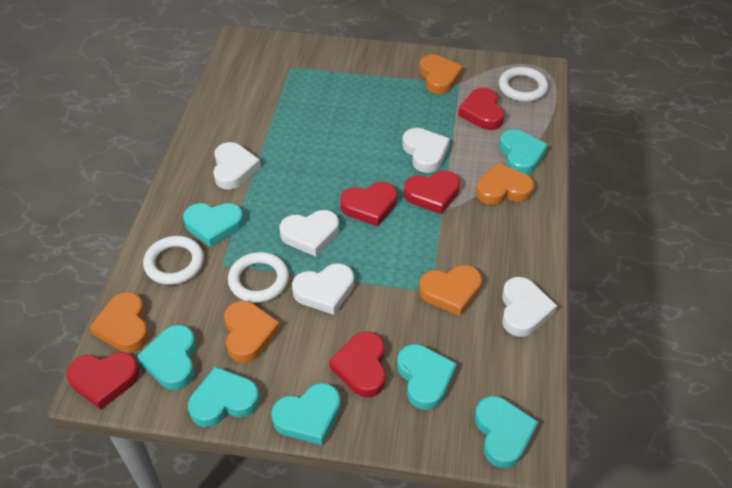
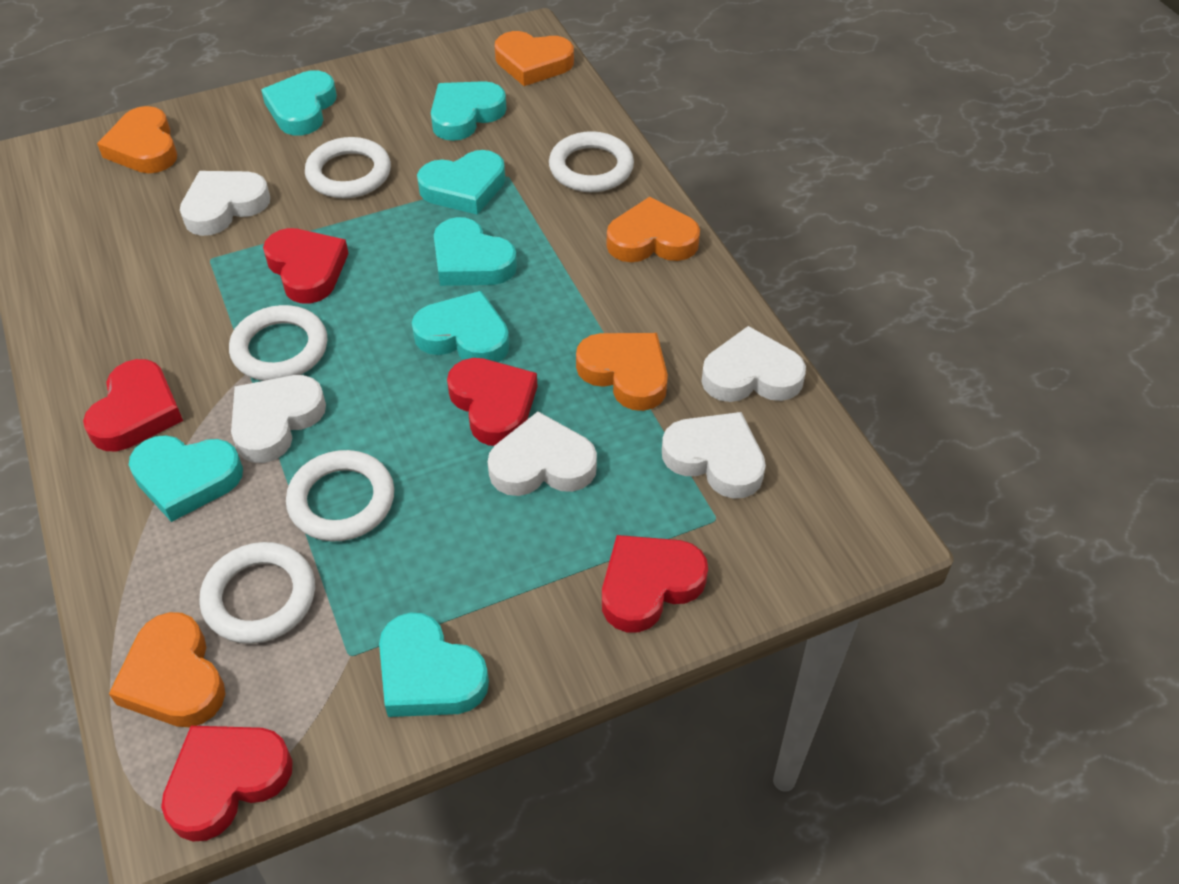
white ring: [143,236,204,285] [228,252,289,303] [499,67,548,102] = 3 -> [199,542,315,644] [229,305,327,381] [286,450,394,542] [305,137,391,198] [549,131,634,192] = 5

